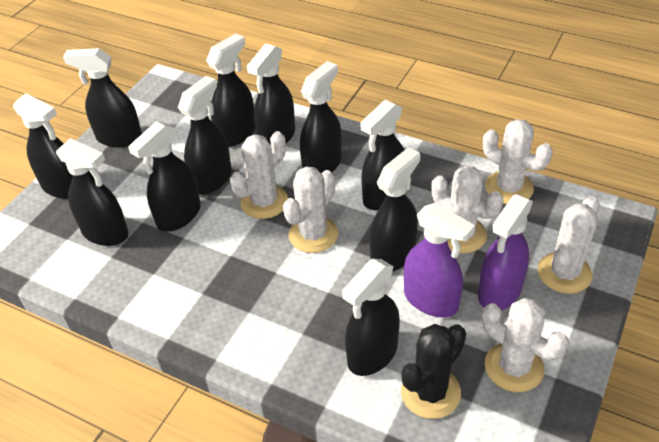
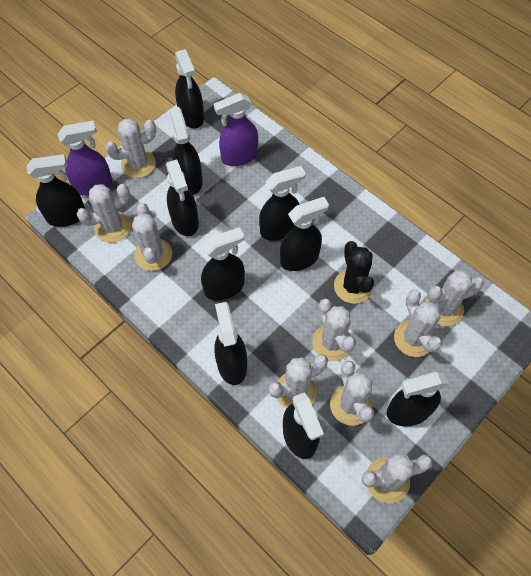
black spray bottle: [13,93,73,199] [56,138,129,246] [63,48,142,147] [128,121,201,231] [178,76,232,194] [206,34,256,147] [247,44,295,145] [300,61,342,174] [342,259,400,376] [360,100,404,210] [370,147,420,272] = 11 -> [27,154,85,227] [166,160,199,236] [170,107,203,195] [175,49,204,129] [201,227,245,301] [214,302,247,385] [259,166,306,241] [280,197,329,271] [283,392,324,459] [387,372,449,426] = 10
white cactus: [230,131,288,219] [283,166,338,253] [431,166,504,253] [482,298,569,392] [483,119,553,204] [538,196,600,294] = 6 -> [77,184,131,243] [106,119,156,178] [132,203,172,271] [269,354,328,408] [312,299,356,361] [330,361,374,426] [362,453,433,504] [394,290,443,357] [425,270,484,326] = 9

